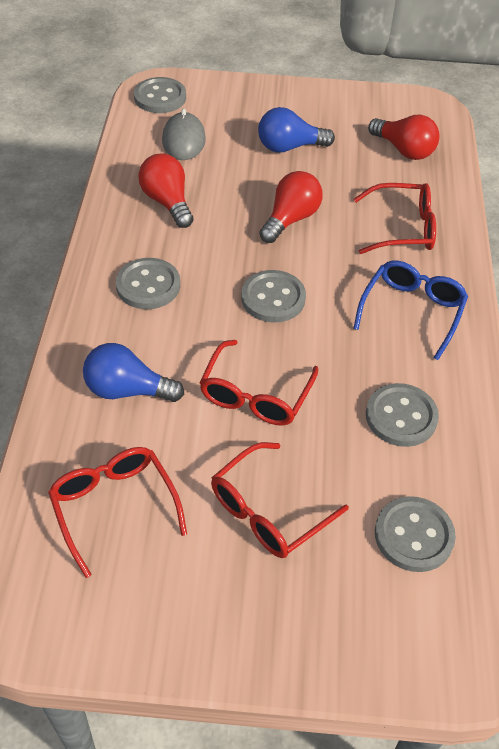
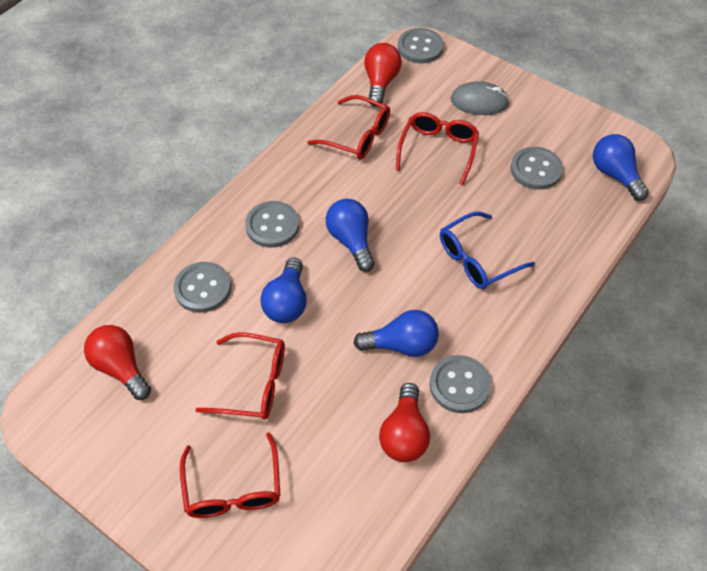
blue light bulb: [83,343,184,402] [258,107,335,153] = 2 -> [260,258,307,323] [326,199,375,272] [354,310,439,357] [593,134,649,201] = 4

